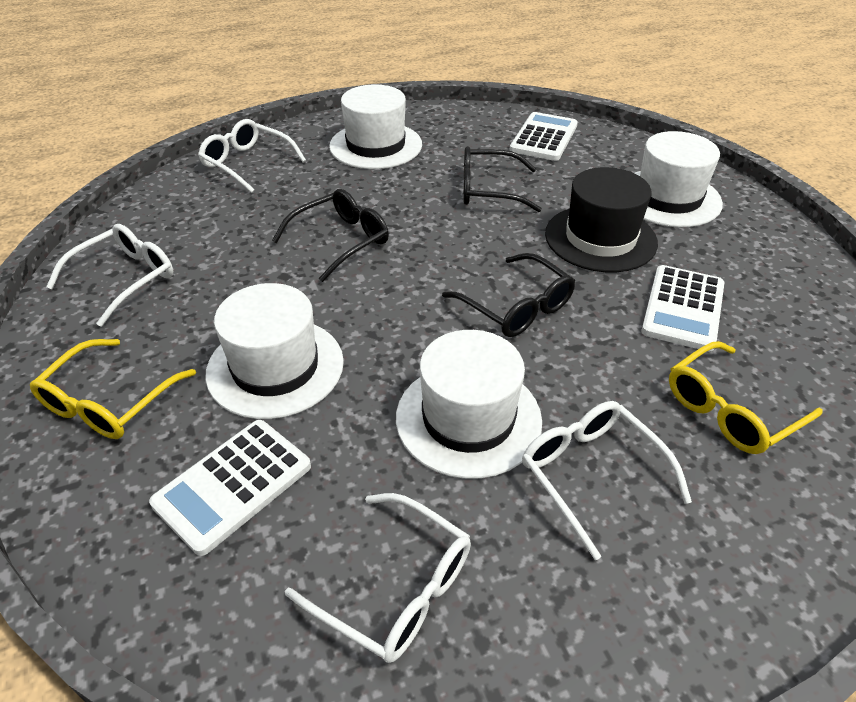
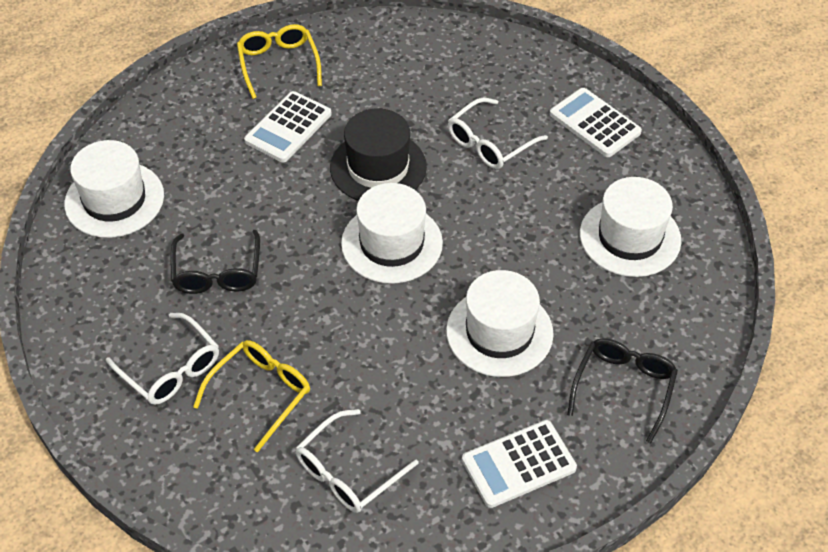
black glasses: [272,189,389,282] [442,253,575,337] [463,146,542,212] = 3 -> [171,230,260,294] [567,338,678,444] = 2
white glasses: [46,224,173,327] [198,119,306,193] [285,493,471,663] [522,401,692,560] = 4 -> [106,313,219,405] [296,409,419,513] [448,97,548,169] = 3

